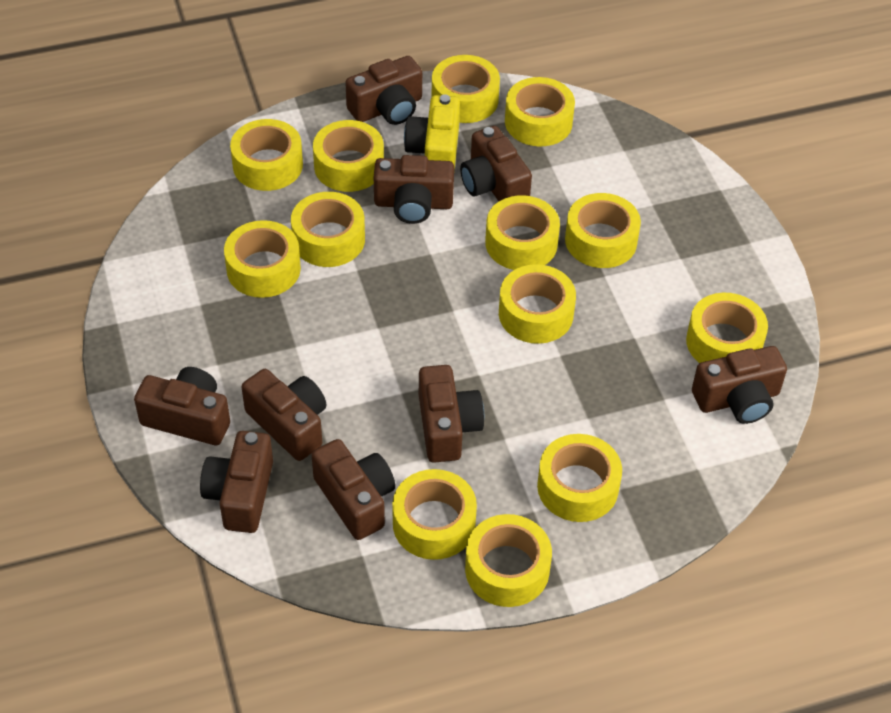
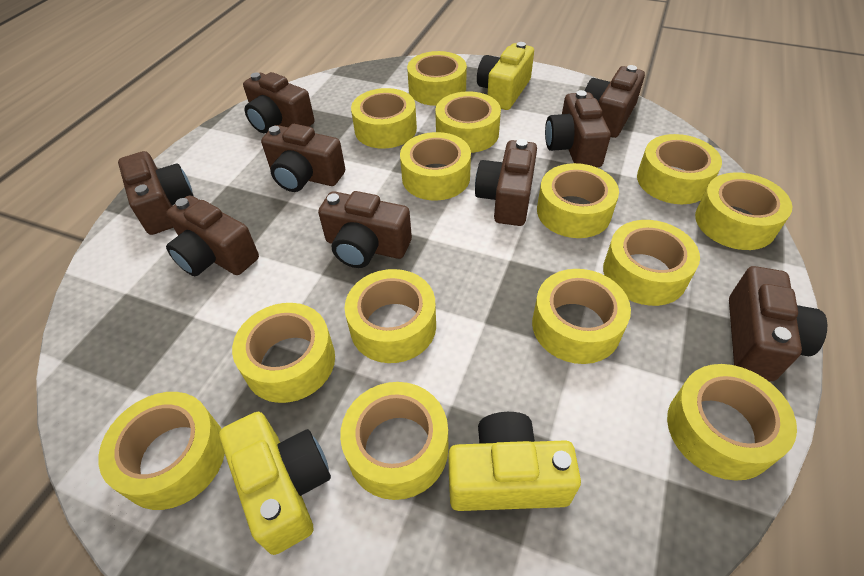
yellow camera: [404,94,460,171] = 1 -> [220,412,331,555] [448,412,581,511] [477,42,534,110] = 3
yellow tape: [224,220,301,298] [230,119,303,191] [291,192,365,267] [313,120,384,192] [392,469,477,560] [431,55,500,123] [465,514,552,607] [485,195,560,270] [499,264,576,344] [505,77,575,146] [537,434,622,522] [565,193,641,268] [686,293,768,363] = 13 -> [98,392,225,510] [232,303,335,403] [340,382,448,500] [345,269,436,363] [351,88,417,149] [400,132,471,201] [407,51,467,106] [435,91,501,153] [532,269,631,364] [537,163,619,238] [603,220,700,306] [637,134,722,204] [667,364,797,481] [695,172,792,250] = 14

